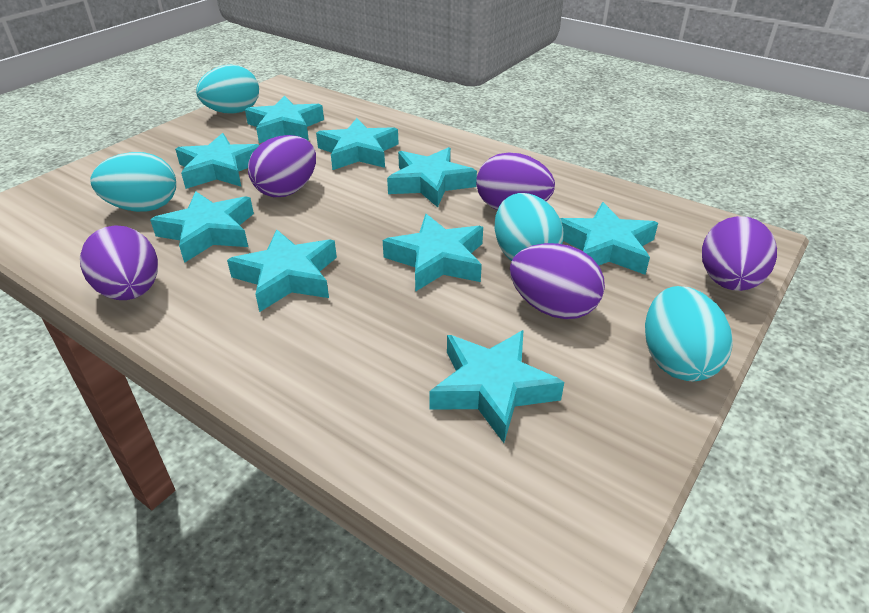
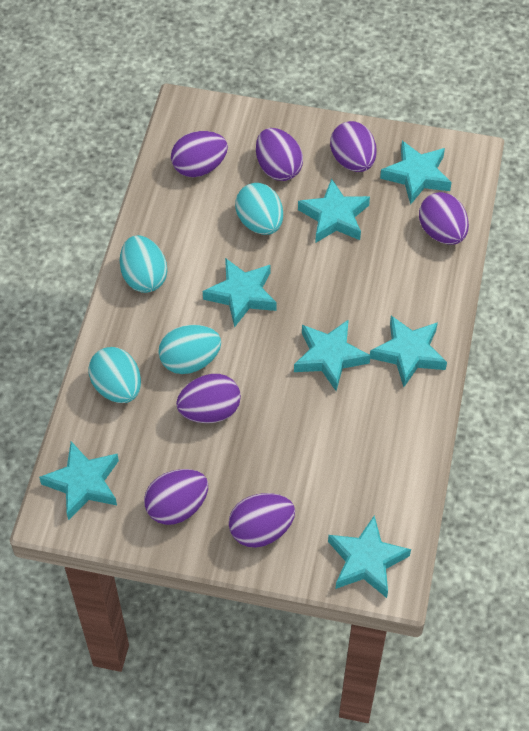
purple egg: [80,225,158,300] [248,135,316,197] [476,153,555,210] [510,243,605,319] [702,216,777,291] = 5 -> [144,469,208,525] [171,131,228,177] [176,374,241,423] [229,493,295,548] [256,128,303,181] [330,121,377,172] [419,192,469,245] = 7
turquoise star: [150,191,254,263] [175,133,259,189] [227,230,337,312] [245,95,324,143] [316,118,399,170] [383,214,483,292] [387,147,477,207] [429,330,564,443] [560,202,658,275] = 9 -> [39,442,119,521] [203,258,277,328] [294,319,371,391] [298,178,370,243] [328,515,411,598] [370,316,447,387] [380,141,452,205] = 7

